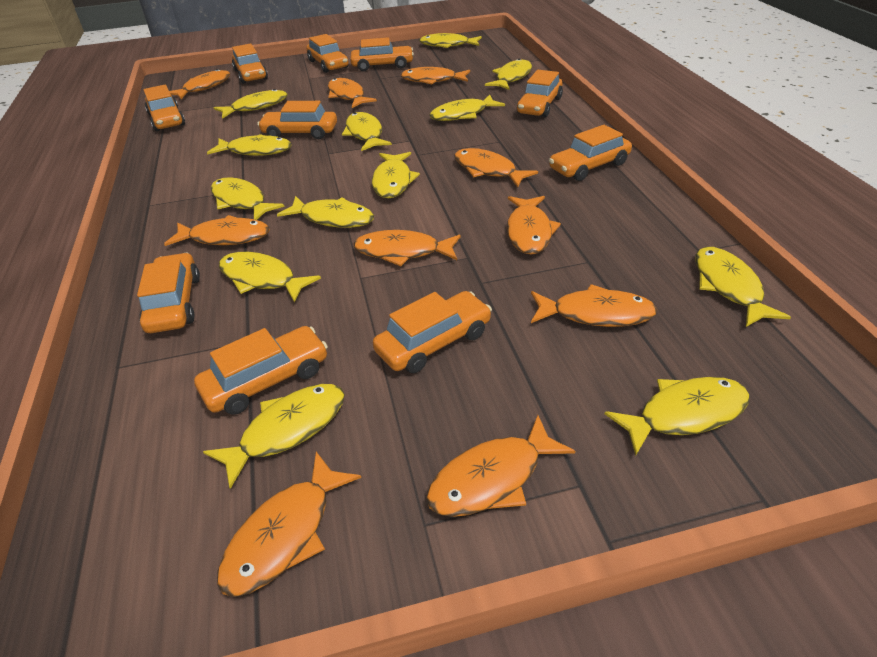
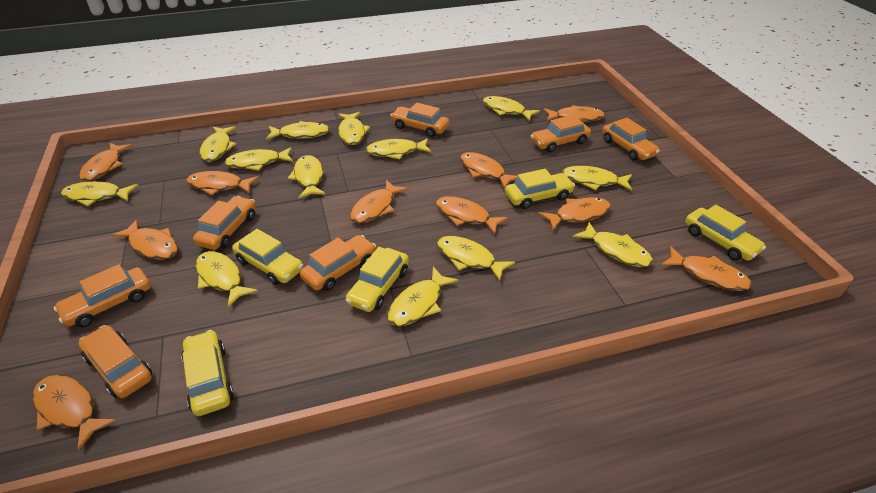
orange car: [137,253,200,333] [143,84,185,131] [194,326,328,415] [232,44,268,84] [257,101,337,139] [306,34,349,73] [350,37,414,71] [373,291,492,373] [517,70,563,117] [549,125,632,181] = 10 -> [54,264,151,327] [78,325,152,398] [193,196,256,250] [300,235,376,291] [390,103,450,137] [531,115,591,152] [602,118,660,161] = 7
yellow car: none = 0 -> [181,330,234,416] [232,229,303,285] [346,247,409,312] [505,169,575,209] [685,205,766,261] = 5

